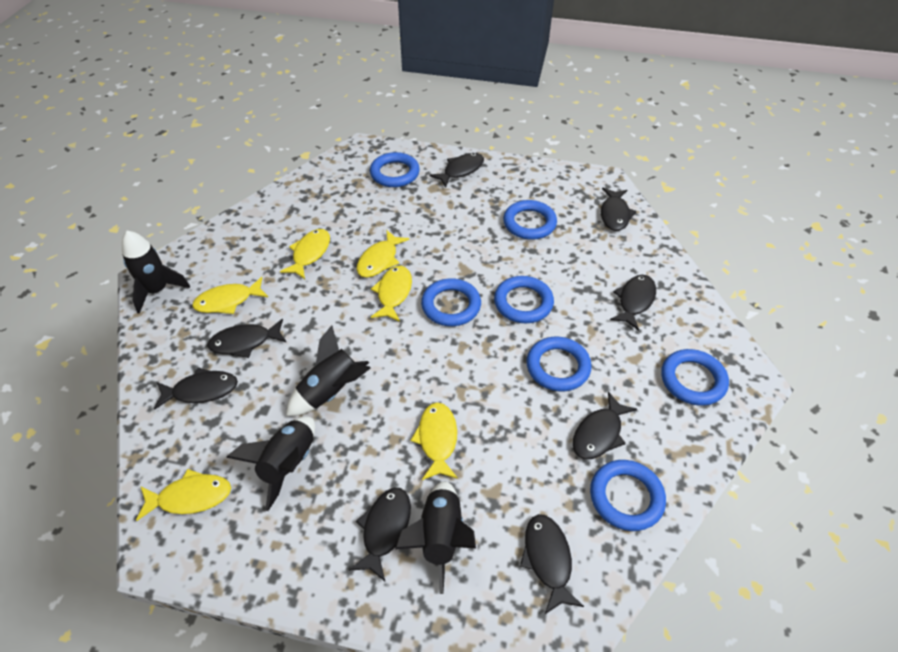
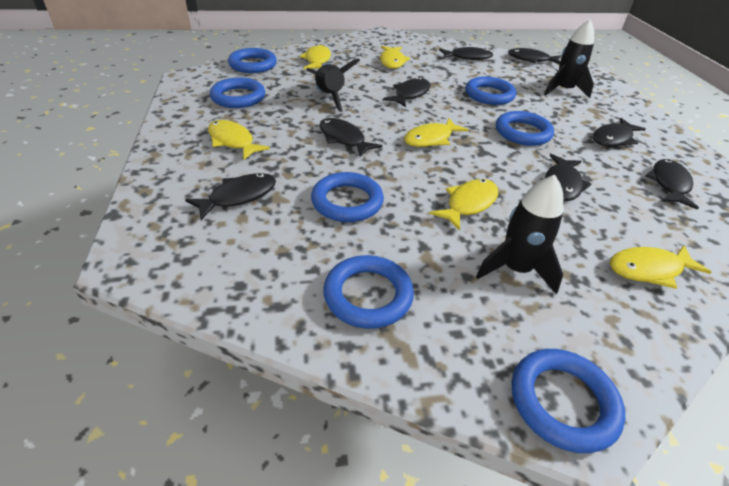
black rocket: [122,231,190,314] [226,416,315,511] [286,325,370,416] [395,481,476,594] = 4 -> [307,58,360,112] [476,175,564,294] [544,19,594,98] = 3

